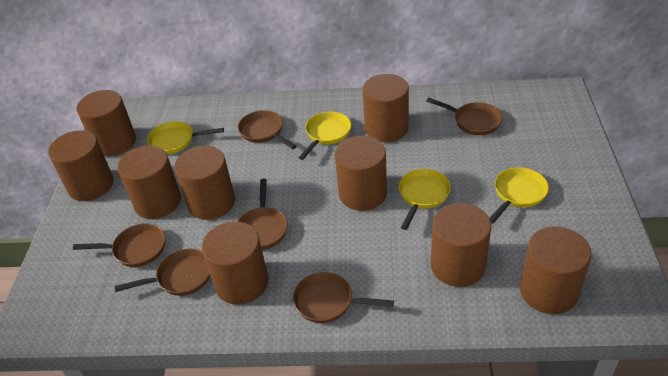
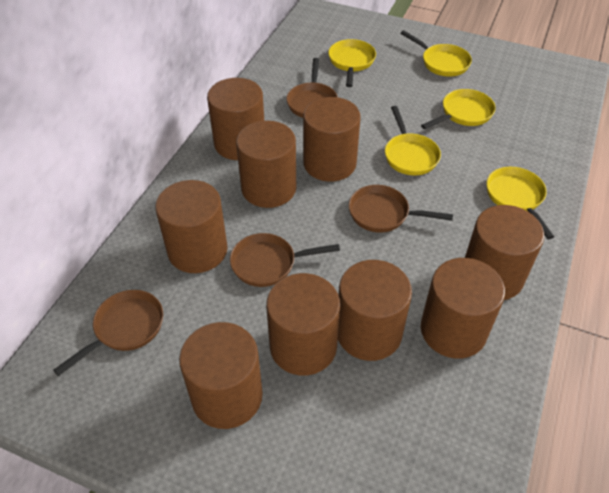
brown pan: [73,223,166,267] [115,249,210,296] [237,179,288,250] [238,110,297,149] [293,272,394,323] [427,98,503,135] = 6 -> [53,290,163,376] [230,233,340,287] [286,58,338,118] [349,185,453,233] = 4
yellow pan: [147,121,224,154] [298,112,351,160] [399,169,451,230] [489,167,549,224] = 4 -> [328,39,376,87] [385,106,441,175] [400,30,472,77] [421,89,496,129] [486,167,554,239] = 5

